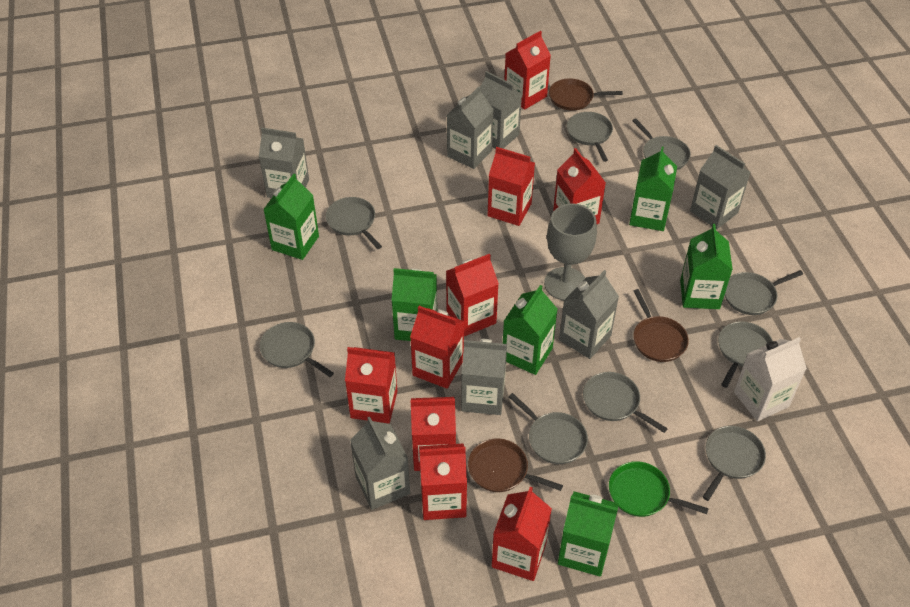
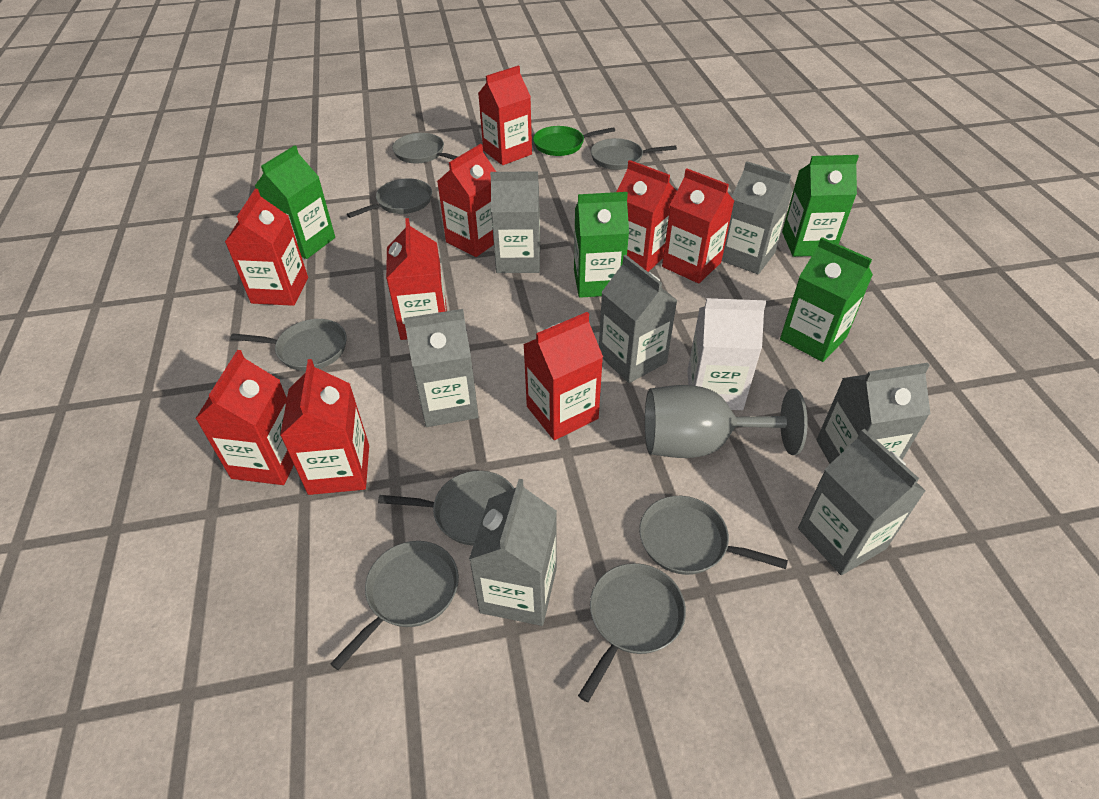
brown pan: [468,439,563,492] [549,78,623,110] [633,289,689,362] = 3 -> none = 0
green carton: [263,174,319,260] [392,268,437,341] [503,285,558,375] [558,491,619,577] [629,147,677,231] [680,224,733,309] = 6 -> [255,145,335,259] [574,192,629,298] [780,237,873,362] [782,155,859,257] = 4
grey pan: [260,322,334,377] [326,197,382,249] [508,393,588,464] [567,112,613,162] [583,372,668,433] [632,118,691,170] [703,426,766,501] [718,321,773,388] [725,270,803,315] = 9 -> [230,319,347,371] [330,541,459,670] [347,178,432,218] [378,471,514,545] [392,133,458,163] [578,563,686,702] [591,138,677,170] [639,496,788,575] = 8

